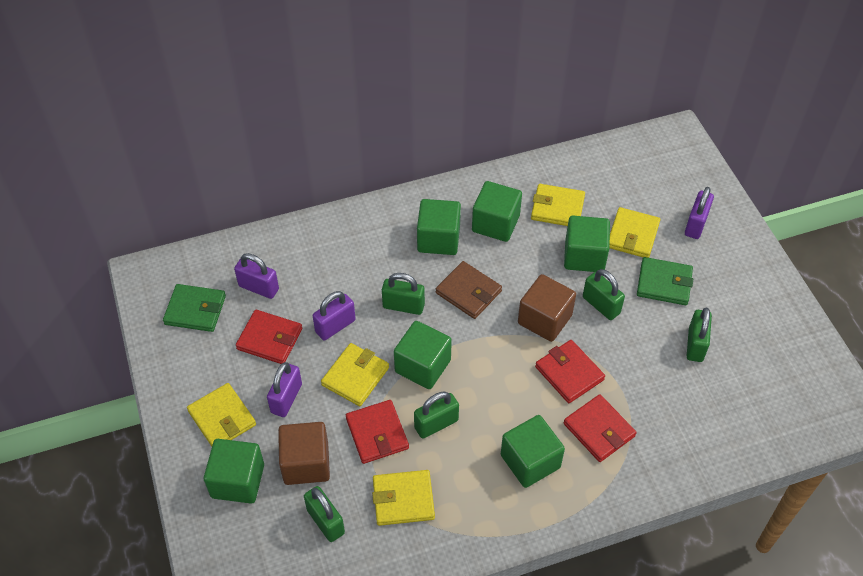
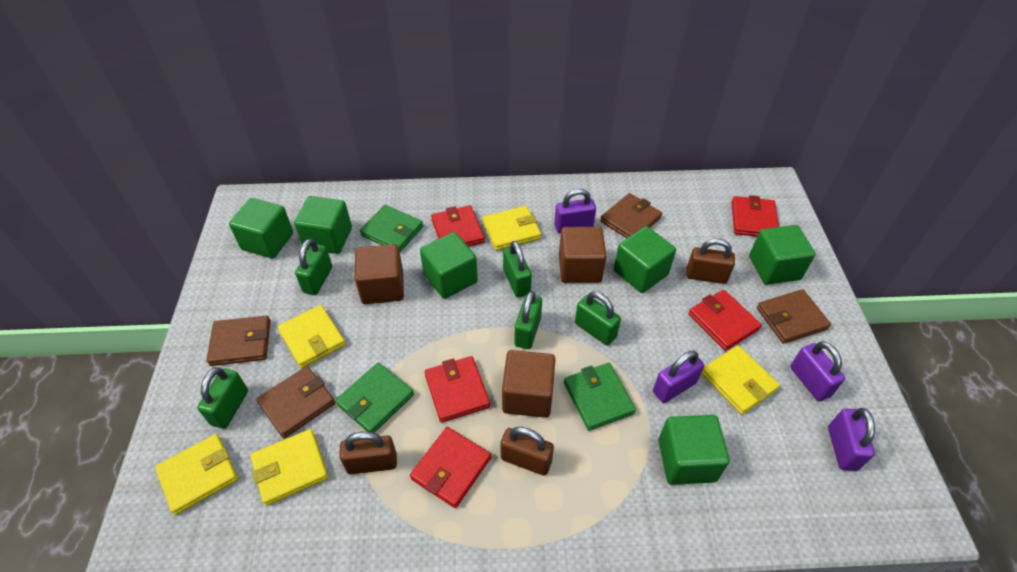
brown cube: [278,422,330,485] [518,274,576,342] = 2 -> [354,244,404,304] [502,350,555,418] [559,227,607,283] = 3
brown padlock: none = 0 -> [339,432,397,474] [500,427,554,476] [686,239,735,284] = 3
brown wallet: [436,261,502,319] = 1 -> [206,316,271,366] [256,366,335,438] [600,193,662,238] [757,289,831,344] = 4
green wallet: [163,284,226,332] [637,257,693,305] = 2 -> [335,362,414,433] [360,205,423,252] [564,363,636,431] = 3
red wallet: [236,310,302,364] [346,400,409,464] [535,340,605,403] [564,394,637,462] = 4 -> [410,427,491,508] [425,356,490,423] [431,205,485,247] [688,290,762,351] [731,195,779,237] = 5

